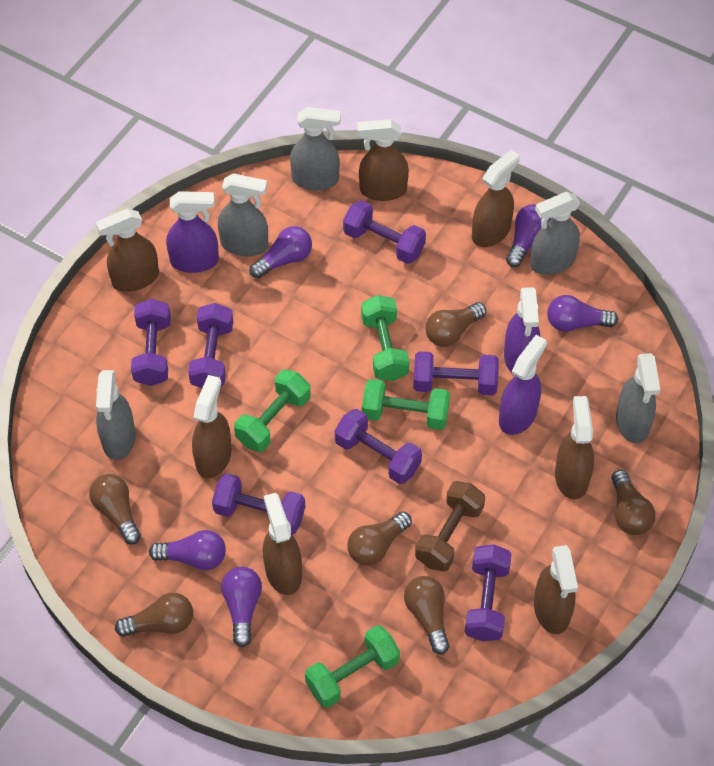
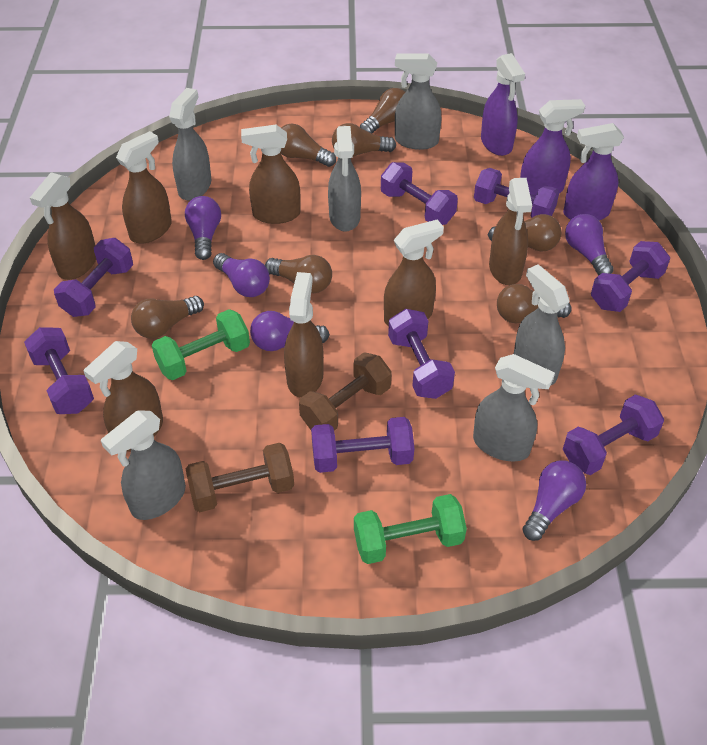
brown dumbbell: [415,481,485,572] = 1 -> [186,443,294,512] [299,353,392,431] = 2
brown light bulb: [89,474,141,545] [115,593,193,637] [347,511,412,566] [404,576,450,655] [425,302,486,347] [611,470,655,535] = 6 -> [131,296,204,339] [265,255,332,293] [281,124,336,167] [332,123,396,157] [360,88,405,133] [488,214,561,251] [497,284,572,323] = 7
green dumbbell: [234,370,311,452] [305,625,400,708] [361,295,409,381] [362,379,450,430] = 4 -> [152,309,250,380] [354,494,467,564] = 2
grey spray bottle: [96,370,135,460] [218,173,268,256] [290,107,341,190] [530,192,580,275] [616,353,660,443] = 5 -> [101,410,186,520] [169,88,211,201] [328,126,361,232] [395,54,441,150] [473,354,555,462] [514,265,570,386] = 6
purple dumbbell: [131,299,171,386] [188,303,233,388] [212,473,305,535] [335,409,422,484] [343,200,426,264] [413,351,499,395] [465,544,512,641] = 7 -> [24,327,94,414] [54,238,133,317] [311,417,414,473] [381,162,458,225] [388,309,455,399] [474,168,559,218] [563,394,664,475] [591,241,670,312] = 8

